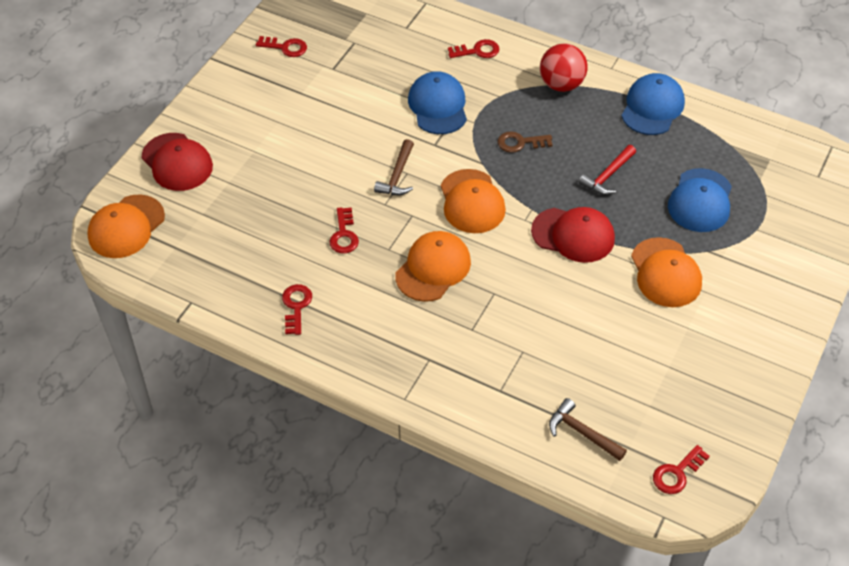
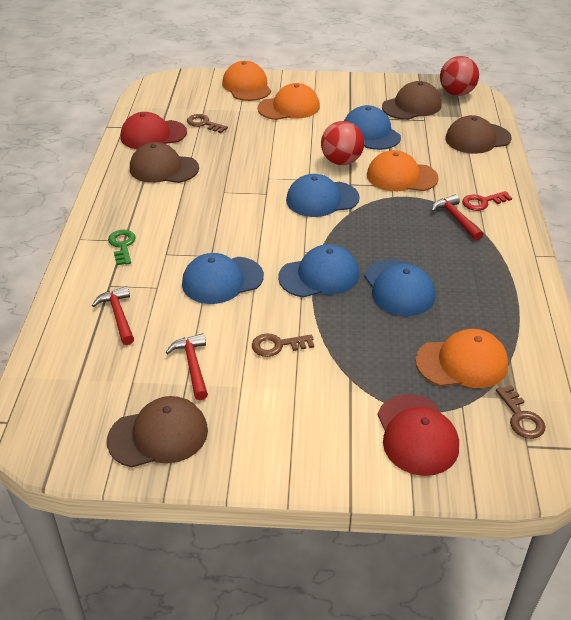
blue cap: [408,71,467,134] [621,73,685,135] [668,168,732,232] = 3 -> [182,253,264,304] [278,244,359,298] [286,174,360,217] [344,105,401,150] [364,259,435,316] = 5
brown cap: none = 0 -> [107,396,208,468] [130,142,199,183] [382,81,442,120] [445,115,512,154] = 4
brown hammer: [374,139,414,195] [549,398,627,461] = 2 -> none = 0
brown key: [498,131,553,153] = 1 -> [187,114,228,133] [252,333,314,357] [496,385,546,439] = 3
green key: none = 0 -> [108,230,136,265] = 1
red ball: [540,43,588,92] = 1 -> [321,121,364,165] [440,56,479,96] = 2
red hammer: [579,145,636,195] = 1 -> [92,286,134,345] [166,333,208,400] [432,194,483,241] = 3
red key: [256,36,307,57] [282,284,312,335] [329,207,359,253] [448,39,500,58] [653,445,710,494] = 5 -> [462,191,512,211] = 1

